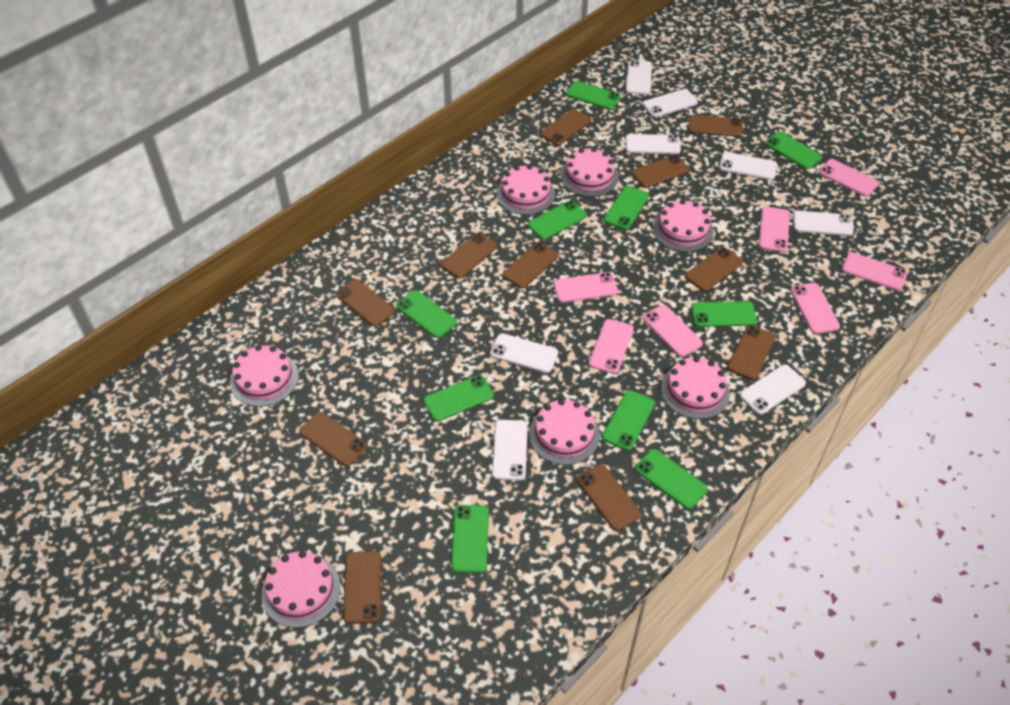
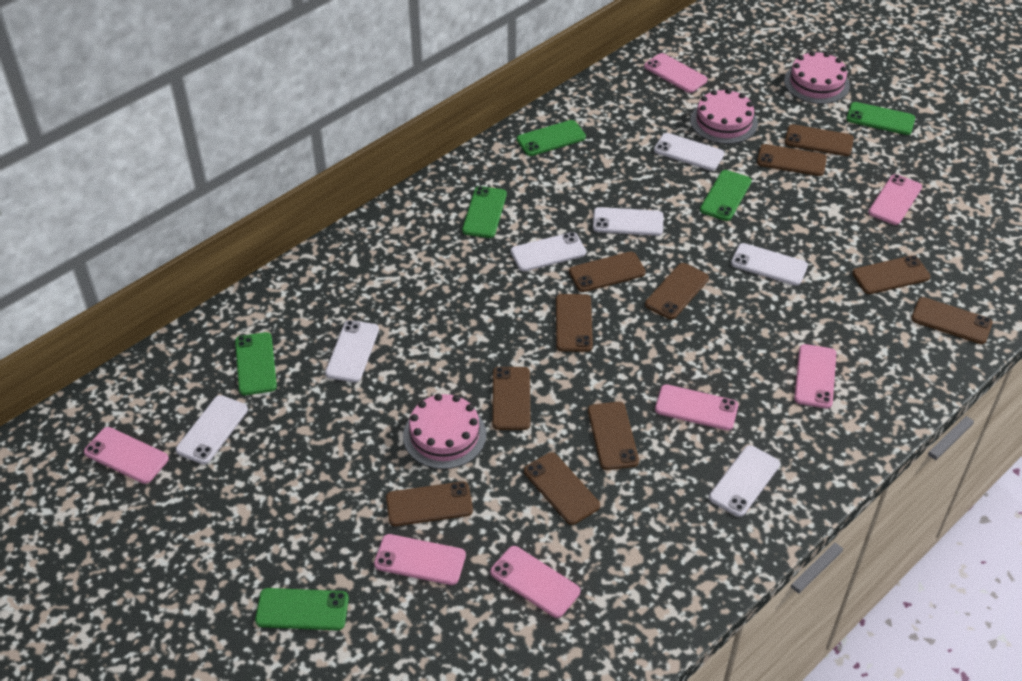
green phone: [396,290,457,338] [423,375,494,421] [451,505,489,573] [528,201,587,240] [566,81,621,110] [602,390,655,451] [604,186,649,230] [635,449,708,509] [691,301,757,327] [765,132,822,169] = 10 -> [235,332,277,395] [255,588,349,630] [462,186,507,238] [517,120,586,156] [700,170,752,221] [846,102,915,135] = 6
pink cake: [230,345,298,407] [261,551,341,628] [497,165,555,215] [529,399,600,465] [561,147,618,197] [653,199,714,252] [661,356,730,419] = 7 -> [403,394,486,469] [690,89,758,144] [784,51,850,104] = 3
white phone: [490,333,558,373] [492,420,528,480] [625,134,681,154] [626,60,652,95] [643,89,698,117] [719,152,777,180] [740,364,806,415] [793,211,854,236] = 8 -> [176,395,248,464] [325,320,379,382] [511,232,586,271] [593,207,663,236] [654,133,724,171] [709,445,780,517] [731,243,808,286] = 7

